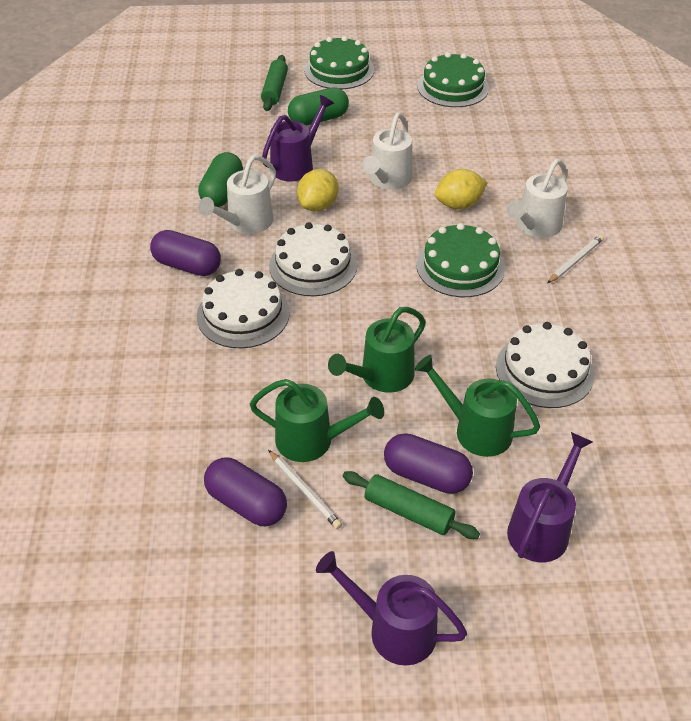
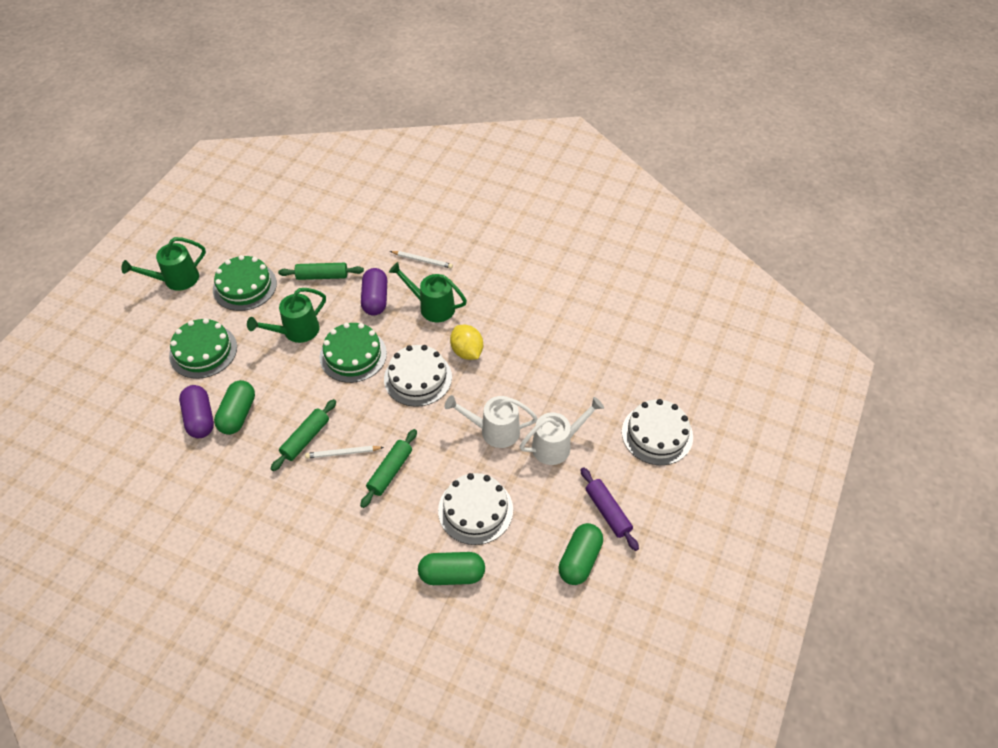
green capsule: [198,152,243,207] [288,87,349,126] = 2 -> [214,380,255,435] [418,552,485,585] [559,523,603,585] = 3
green rolling pin: [261,55,288,111] [343,471,480,539] = 2 -> [271,399,336,471] [278,263,364,280] [360,429,417,508] = 3
purple capsule: [150,230,221,276] [204,458,287,526] [384,433,473,494] = 3 -> [179,385,214,438] [361,268,387,316] = 2
purple rolling pin: none = 0 -> [580,467,639,551] = 1
purple watering can: [262,95,334,182] [316,551,467,666] [507,432,593,562] = 3 -> none = 0
white watering can: [198,155,276,234] [362,113,412,190] [507,159,568,238] = 3 -> [445,395,538,448] [520,397,604,465] = 2
yellow lemon: [297,169,338,211] [435,169,487,209] = 2 -> [450,325,483,360] = 1

